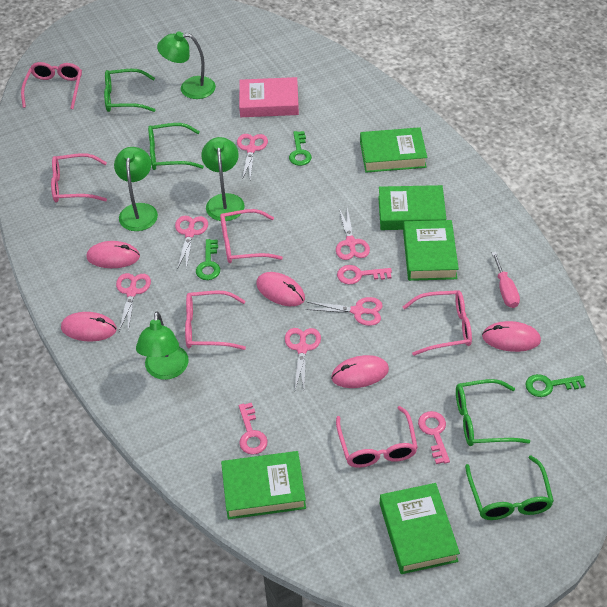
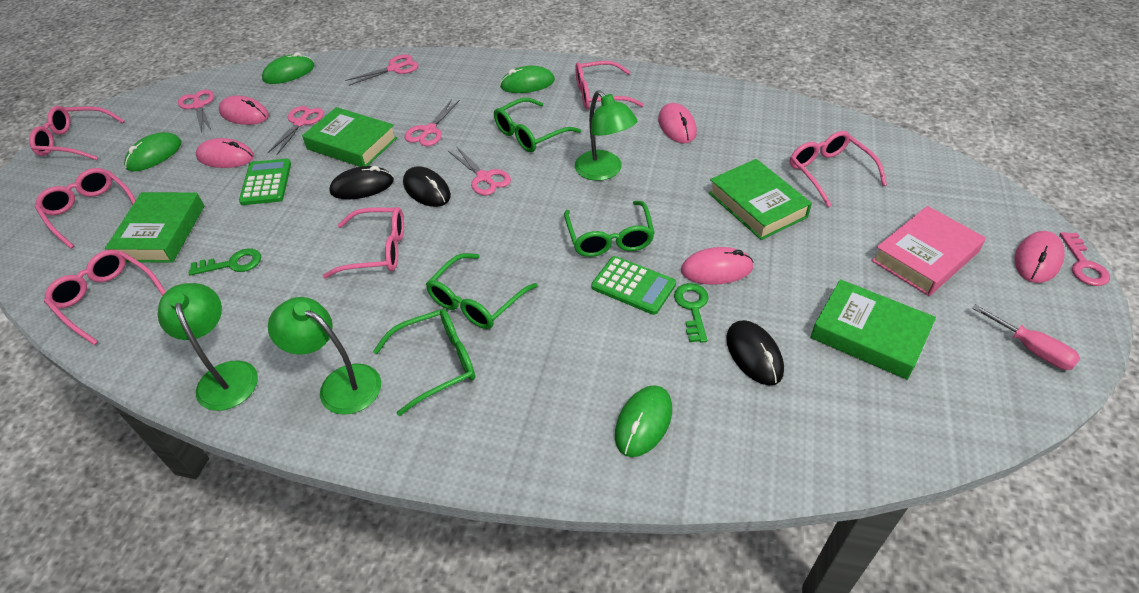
black mouse: none = 0 -> [329,166,394,200] [403,166,451,207] [726,320,784,386] = 3
green book: [221,451,306,519] [360,127,427,173] [378,185,446,230] [380,483,460,574] [403,220,459,281] = 5 -> [105,192,204,263] [302,107,397,167] [708,159,812,240] [810,279,936,380] = 4
green calculator: none = 0 -> [239,159,291,205] [591,256,676,315] = 2
green key: [196,239,220,280] [289,131,312,166] [525,374,586,397] = 3 -> [189,248,261,276] [674,283,709,343] = 2
green lamp: [114,147,158,231] [136,311,189,380] [157,32,216,99] [201,137,245,221] = 4 -> [158,283,258,411] [268,297,381,415] [575,90,637,181] = 3
green mouse: none = 0 -> [124,132,181,171] [262,52,315,84] [500,66,555,93] [615,385,672,457] = 4
pink key: [239,403,268,455] [337,265,392,284] [418,411,450,464] = 3 -> [1060,232,1110,286] = 1
pink scissors: [116,273,151,331] [175,216,208,269] [237,134,268,180] [285,328,321,389] [305,297,383,326] [336,208,370,260] = 6 -> [178,90,214,133] [268,106,324,155] [345,54,418,86] [404,99,460,146] [448,146,511,195] = 5

